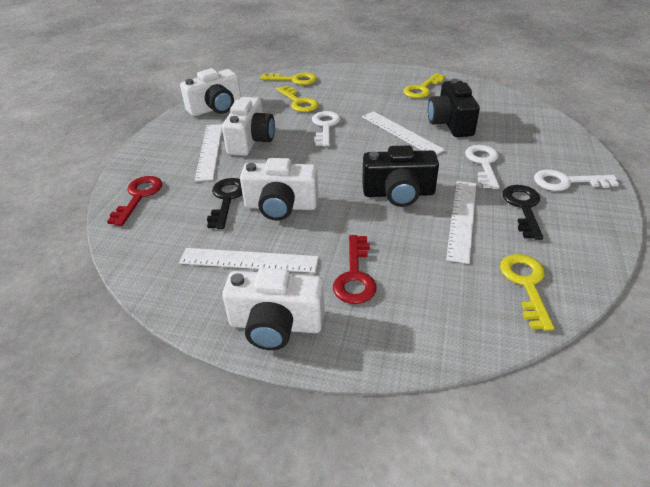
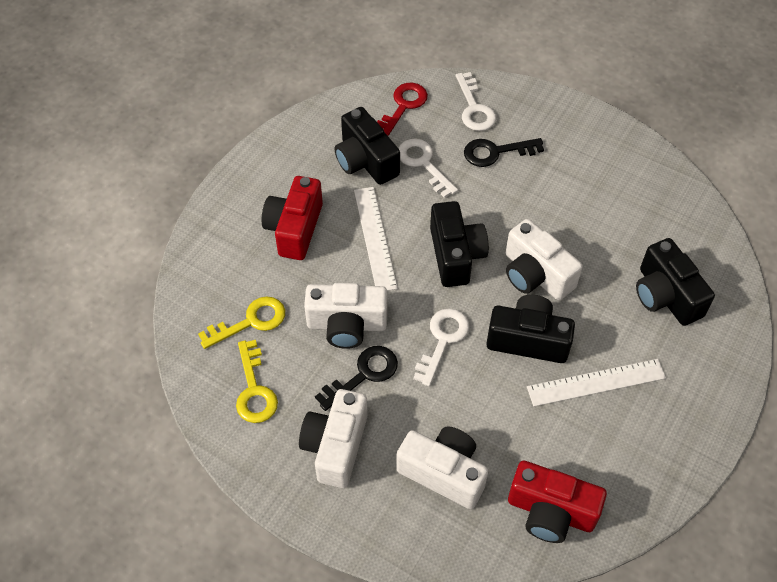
black camera: [362,145,439,207] [428,79,480,137] = 2 -> [335,107,400,185] [430,201,489,287] [486,295,575,363] [636,238,715,326] = 4
red camera: none = 0 -> [261,176,323,260] [508,461,607,543] = 2
red key: [107,176,162,226] [333,235,377,304] = 2 -> [377,83,428,136] = 1
white ruler: [179,248,318,273] [195,124,222,181] [362,111,445,155] [446,181,476,264] = 4 -> [354,187,398,291] [527,359,666,407] = 2
yellow key: [260,73,317,85] [277,86,319,112] [403,73,445,98] [500,254,554,331] = 4 -> [198,296,285,349] [236,340,278,423] = 2

